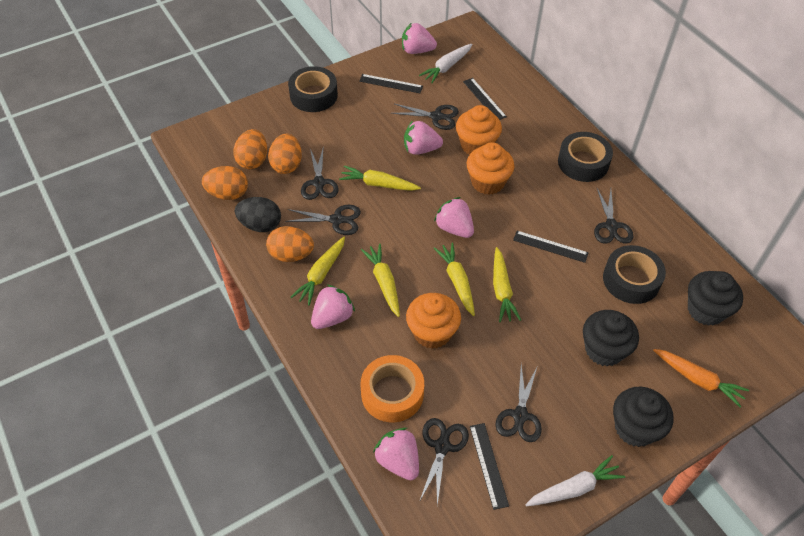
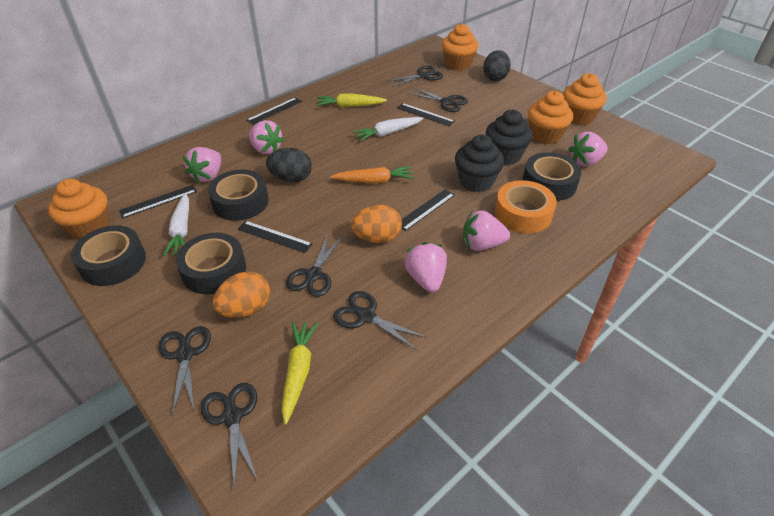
black cupcake: [583,310,639,367] [613,387,674,447] [688,271,743,326] = 3 -> [455,134,505,192] [486,110,533,165] = 2
black egg: [234,197,281,232] = 1 -> [266,148,312,182] [483,50,511,81] = 2
black ruler: [359,74,423,93] [463,78,507,120] [470,423,509,510] [513,231,589,263] = 4 -> [119,185,197,218] [238,221,313,253] [247,97,302,124] [397,103,455,126] [401,189,455,231] = 5
black tape: [288,66,338,112] [558,132,613,182] [603,245,666,304] = 3 -> [71,225,146,286] [176,233,246,294] [208,170,269,221] [522,152,582,201] = 4
orange cupcake: [406,293,461,349] [456,105,502,155] [467,142,514,195] = 3 -> [48,179,109,240] [442,23,479,71] [528,91,573,144] [563,73,607,125] = 4
orange egg: [202,166,248,200] [233,129,267,169] [266,226,314,262] [268,134,302,174] = 4 -> [212,271,270,318] [351,205,402,243] = 2
yellow carrot: [291,237,345,306] [339,165,421,191] [361,244,400,317] [433,243,475,316] [493,247,521,322] = 5 -> [281,321,318,425] [316,93,387,108] = 2

